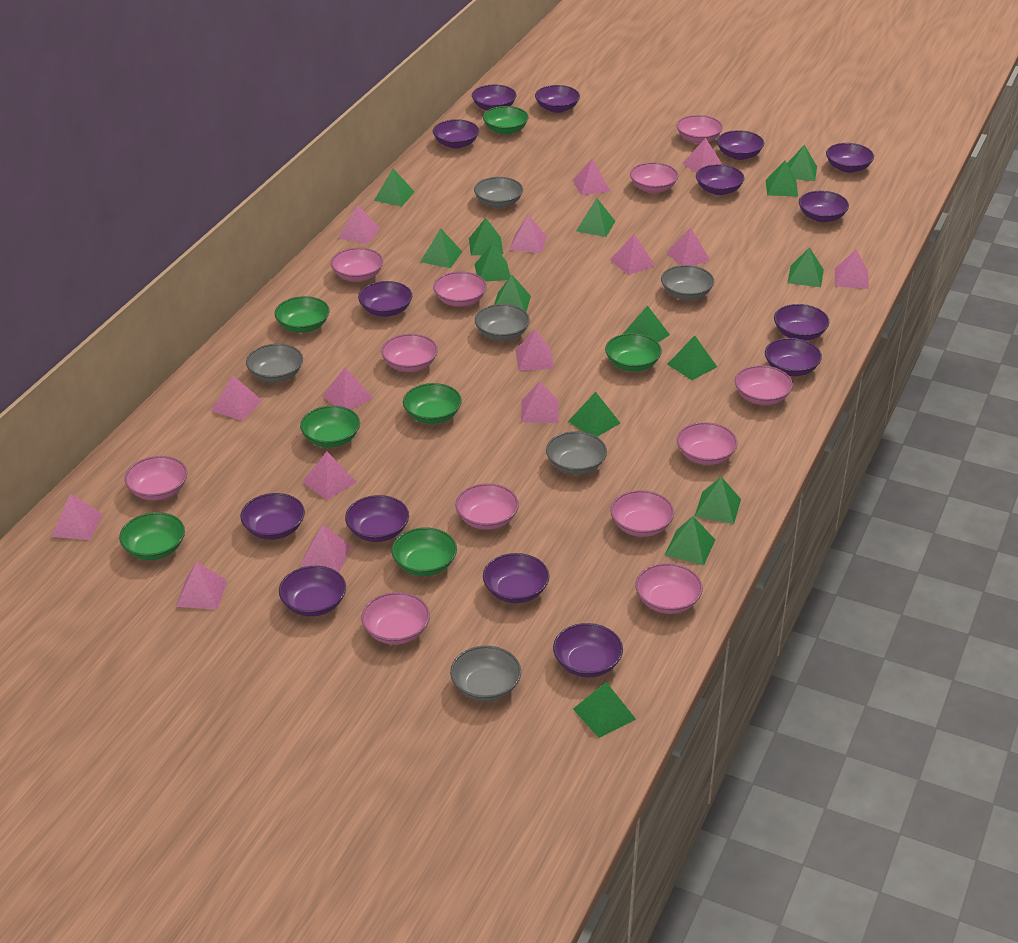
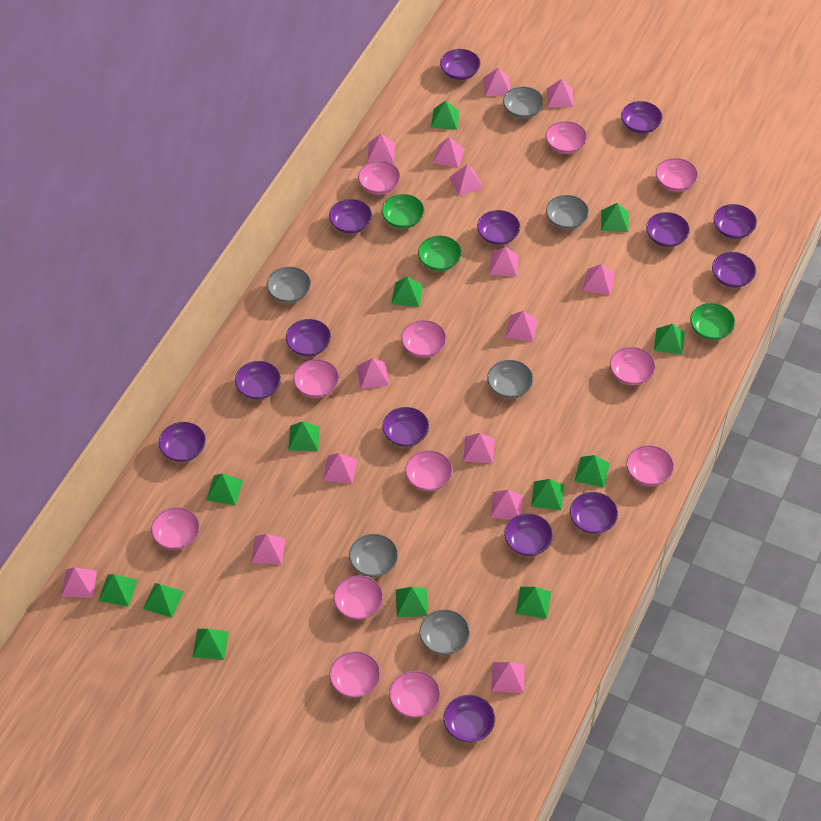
green bowl: [119,512,185,560] [275,296,330,333] [300,406,360,448] [391,527,457,576] [403,383,462,424] [483,106,529,135] [605,333,662,371] = 7 -> [381,194,424,229] [418,236,462,271] [690,303,735,340] = 3
green pyramid: [374,169,415,206] [421,228,462,268] [469,218,503,256] [474,243,510,282] [494,274,531,312] [568,392,620,437] [573,682,636,738] [576,198,616,237] [623,305,670,343] [665,516,715,565] [667,336,717,380] [694,477,741,524] [766,161,798,196] [787,145,817,181] [787,247,824,287] = 15 -> [99,574,137,607] [143,583,184,618] [193,629,229,660] [206,474,243,505] [288,421,320,451] [392,277,423,307] [396,587,428,617] [431,100,459,130] [516,587,551,619] [531,479,564,510] [575,455,610,488] [601,203,629,232] [654,324,685,355] = 13
purple bowl: [240,493,305,540] [279,566,346,617] [345,495,409,542] [358,281,412,317] [433,119,479,149] [472,85,517,110] [483,553,549,603] [535,85,580,113] [553,623,623,677] [696,164,745,195] [717,130,764,160] [765,338,822,376] [774,304,829,341] [799,191,849,223] [826,143,874,173] = 15 -> [159,422,206,462] [235,361,281,400] [286,319,331,356] [329,199,372,234] [382,407,429,447] [440,49,480,80] [443,695,495,742] [477,210,520,245] [504,513,553,556] [570,492,618,534] [621,101,662,134] [646,212,690,247] [712,252,756,288] [714,204,757,239] = 14

